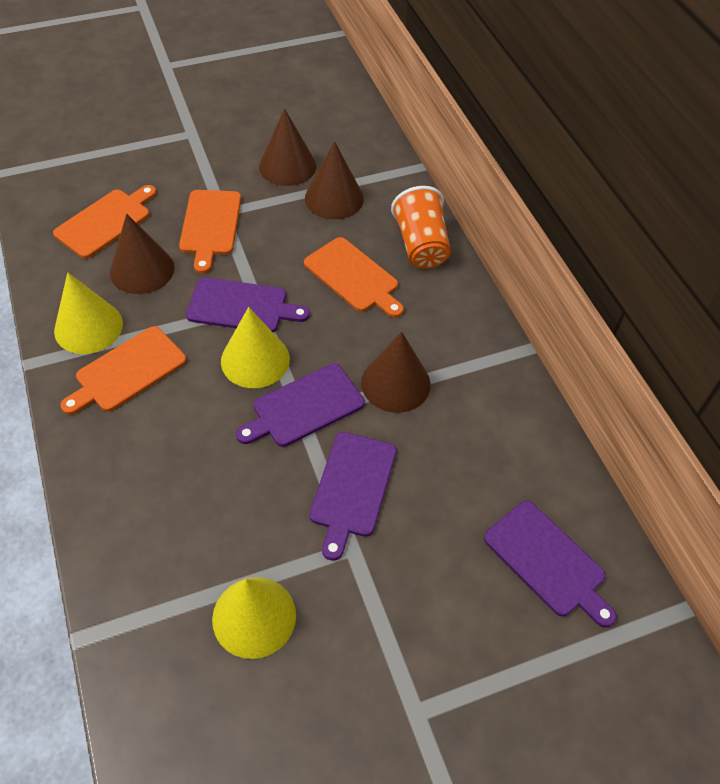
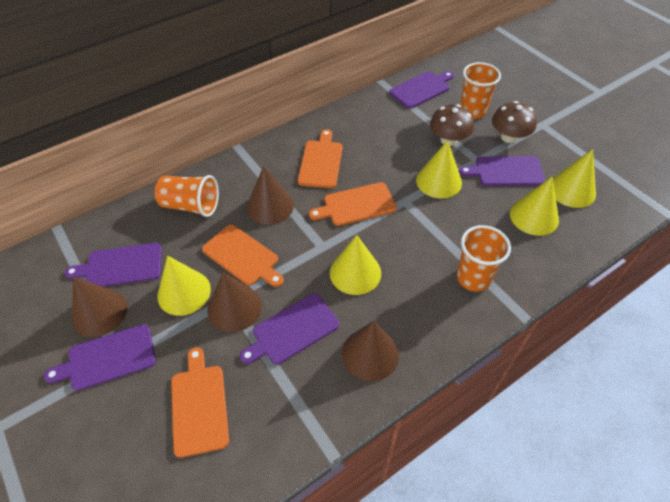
brown mushroom: none = 0 -> [430,104,474,146] [492,101,537,143] = 2
orange cup: [391,186,451,269] = 1 -> [154,175,219,217] [457,225,511,292] [460,62,501,119] = 3
purple cutting board: [186,277,310,332] [236,364,365,447] [309,432,396,561] [484,501,616,627] = 4 -> [44,324,156,391] [65,243,162,287] [240,293,339,365] [389,71,454,109] [459,156,545,186] = 5
yellow cone: [54,272,123,354] [212,577,296,659] [221,307,290,388] = 3 -> [157,256,211,316] [330,235,381,295] [416,140,462,198] [510,176,559,236] [553,149,596,208] = 5

